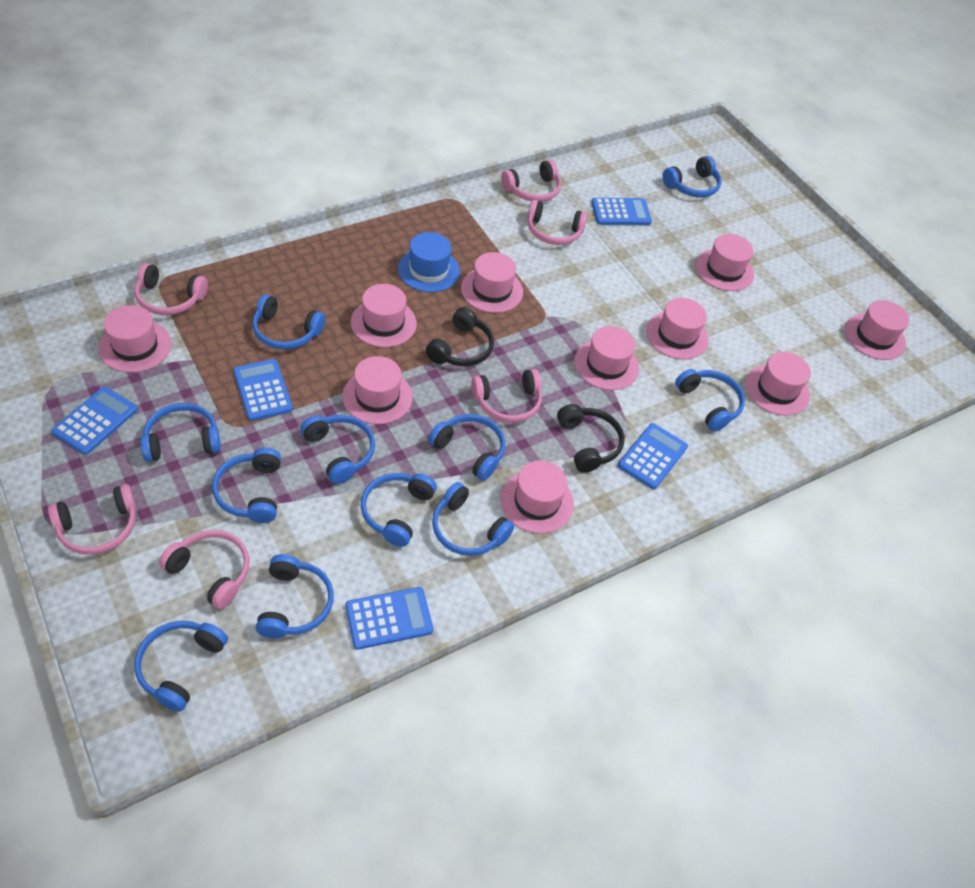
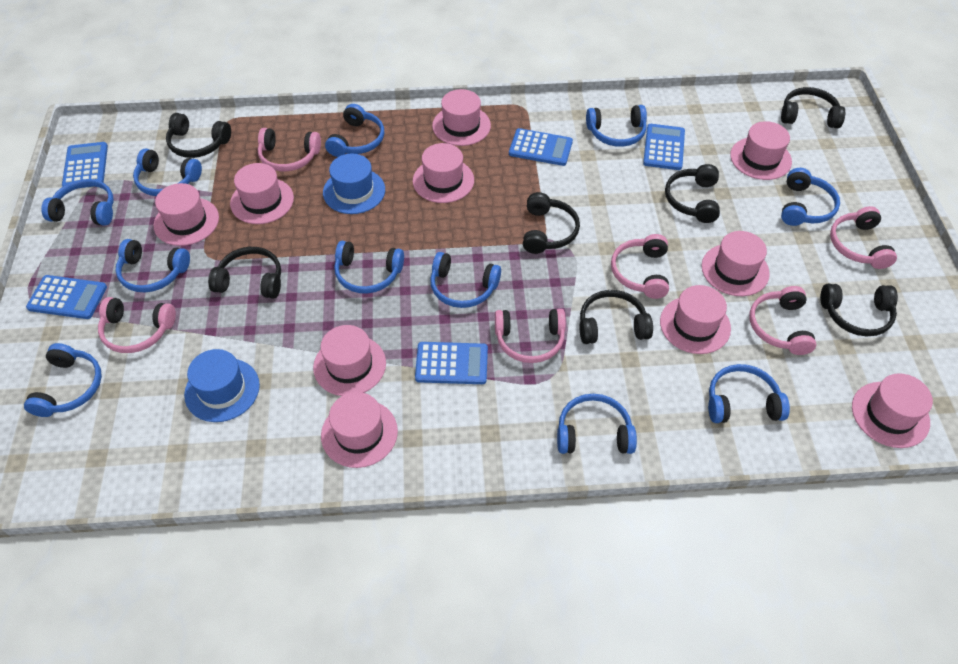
black headphones: [426,307,494,366] [557,404,624,473] = 2 -> [166,113,231,158] [208,247,281,299] [523,192,580,254] [580,290,653,344] [665,164,720,223] [781,87,845,128] [820,284,898,336] = 7
blue hat: [398,232,460,292] = 1 -> [184,349,260,422] [323,153,385,214] = 2

